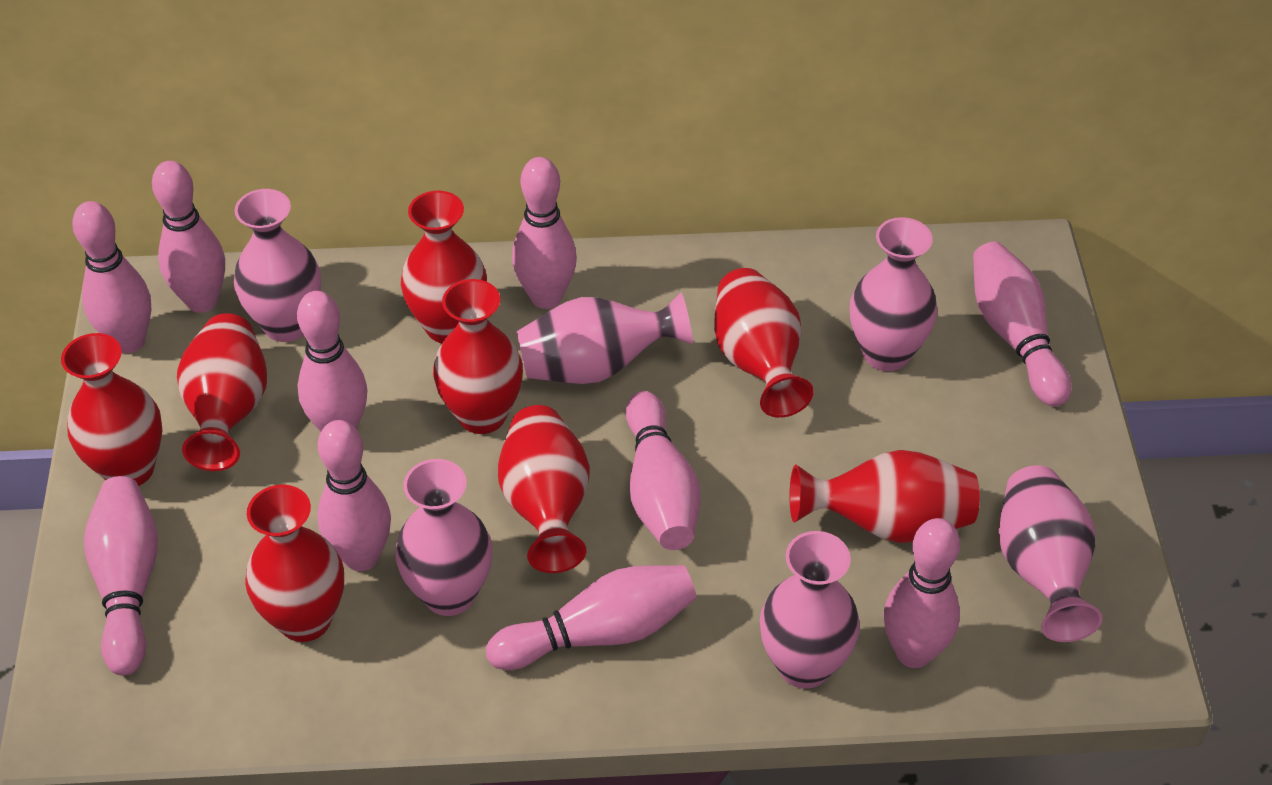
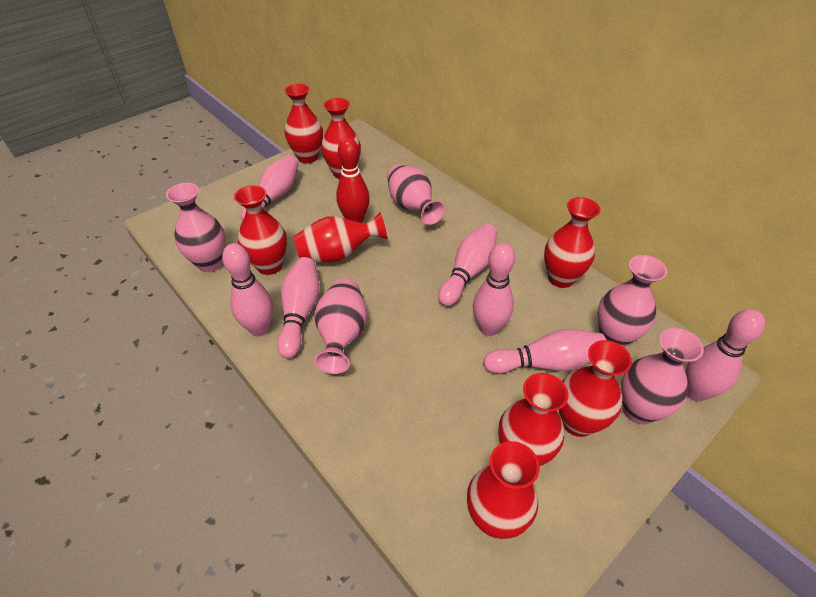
pink bowling pin: [72,201,151,353] [84,476,158,675] [152,161,225,313] [297,291,367,432] [317,420,391,571] [486,565,697,670] [512,157,577,309] [626,391,700,550] [883,518,960,668] [973,241,1071,407] = 10 -> [222,243,273,337] [241,155,299,221] [277,257,320,358] [438,224,497,306] [473,243,515,336] [483,329,606,374] [685,309,765,402] = 7
pink vase: [234,189,321,342] [395,459,492,616] [517,293,693,384] [760,531,860,689] [850,217,937,371] [999,465,1103,642] = 6 -> [166,183,226,272] [314,278,367,374] [387,164,445,225] [597,255,667,347] [621,328,704,424] = 5
red bowling pin: none = 0 -> [336,137,370,223] = 1

